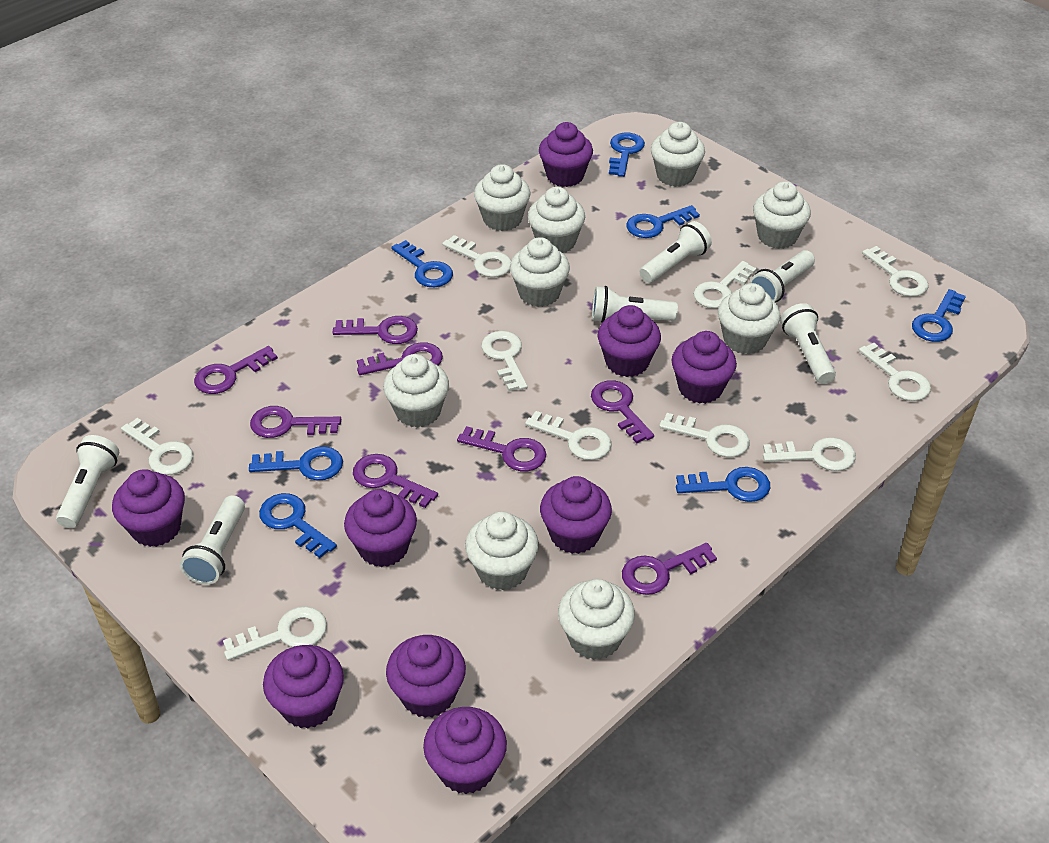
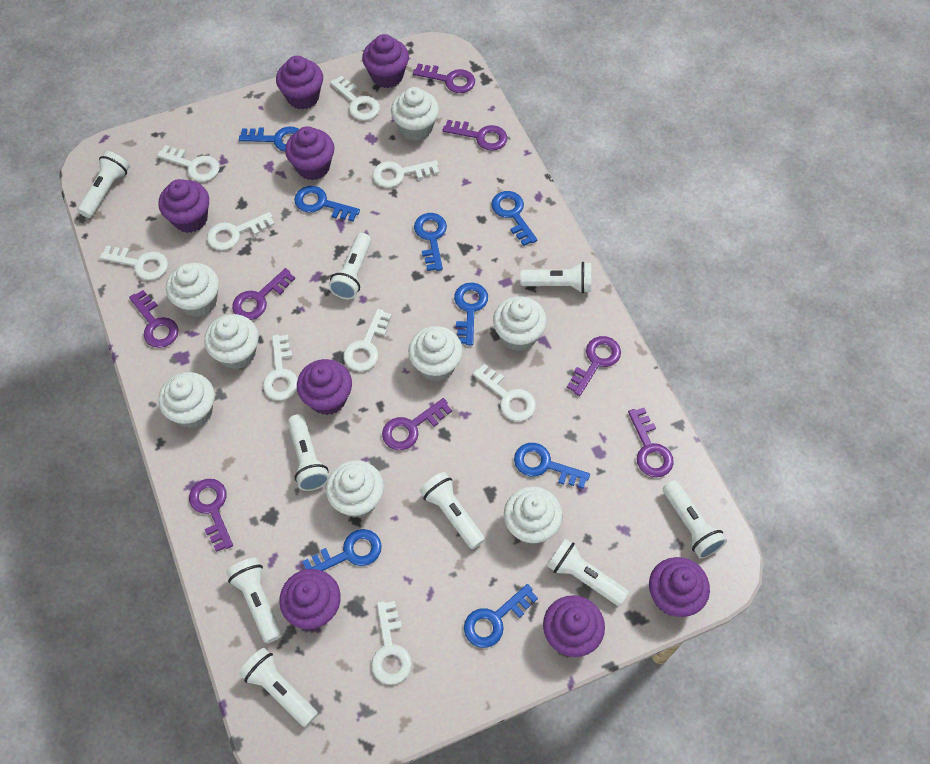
blue key: [249,446,343,480] [259,493,337,558] [391,240,453,287] [609,133,645,177] [626,205,700,238] [676,467,770,502] [912,289,966,342] = 7 -> [239,127,299,152] [294,186,360,222] [302,529,382,571] [414,213,447,271] [454,282,488,345] [464,584,538,648] [491,191,537,246] [514,443,590,489] = 8
purple cupcake: [112,469,185,547] [263,645,344,729] [344,489,417,567] [386,635,466,718] [423,707,507,794] [539,122,593,187] [540,476,612,554] [598,305,661,377] [672,331,737,404] = 9 -> [159,179,209,233] [276,56,323,109] [279,569,341,629] [285,126,334,180] [297,359,352,415] [362,34,409,88] [543,595,605,657] [649,557,710,617] = 8
white cupcake: [383,354,449,428] [465,512,539,591] [474,164,530,231] [510,237,570,307] [528,187,585,253] [558,579,635,660] [651,122,705,187] [718,283,781,354] [753,181,811,249] = 9 -> [158,372,215,428] [166,263,219,317] [204,314,259,369] [326,460,384,518] [391,87,439,141] [408,326,463,381] [493,296,547,351] [504,487,563,545] = 8
white flashlight: [56,435,119,528] [180,495,245,585] [592,286,678,323] [640,221,712,283] [749,250,815,302] [780,303,836,384] = 6 -> [78,151,130,218] [226,558,282,643] [239,648,318,727] [288,414,329,491] [329,233,371,299] [419,472,485,549] [520,262,591,293] [547,539,629,606] [663,480,727,559] = 9
white key: [121,418,193,475] [223,606,327,661] [442,235,511,277] [481,331,528,391] [525,411,612,460] [659,413,750,457] [693,261,757,308] [763,437,856,471] [859,343,931,401] [862,246,929,297] = 10 -> [99,246,168,280] [157,145,219,182] [207,212,275,250] [263,335,298,400] [330,75,380,121] [343,309,392,371] [371,601,412,685] [372,160,439,188] [473,364,536,421] = 9

